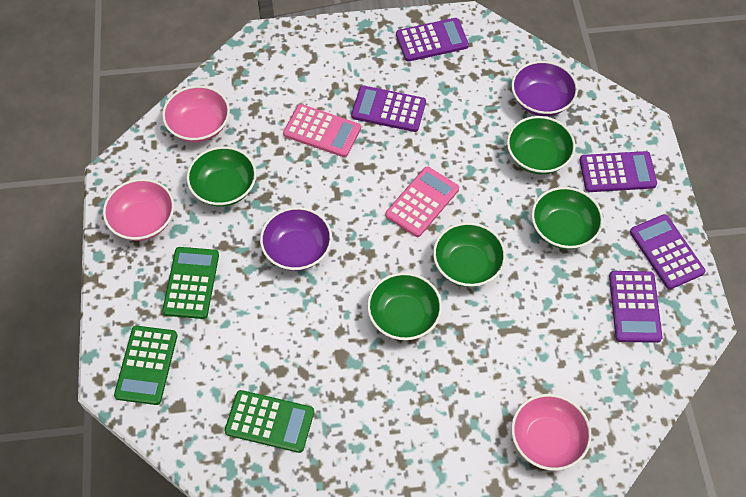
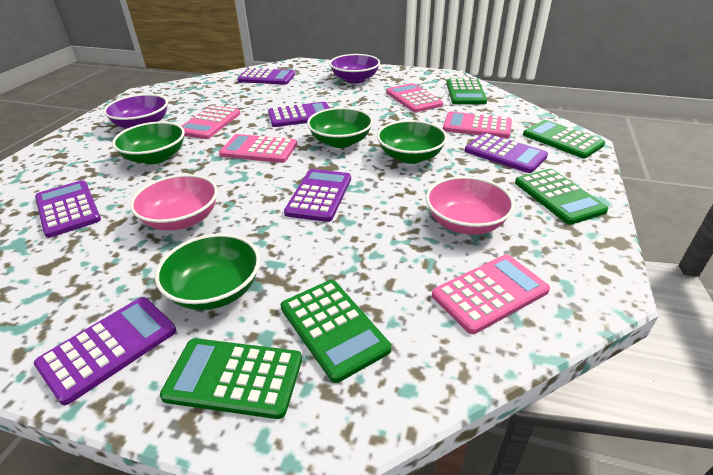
green bowl: [187,146,257,207] [367,272,442,340] [433,222,506,287] [507,116,575,174] [531,187,603,249] = 5 -> [112,122,185,164] [155,234,260,310] [307,107,373,148] [377,120,447,164] = 4
green calculator: [114,326,177,405] [162,247,219,319] [224,390,314,453] = 3 -> [160,338,302,419] [281,280,391,383] [446,79,487,104] [515,169,608,225] [523,120,605,158] = 5
pink bowl: [103,179,174,241] [162,86,230,142] [511,394,592,471] = 3 -> [130,174,218,230] [426,176,515,235] = 2
pink calculator: [283,104,361,157] [385,167,459,237] = 2 -> [182,105,241,139] [219,134,297,163] [386,83,443,113] [432,255,550,334] [443,112,512,138] = 5
purple calculator: [351,86,426,132] [396,18,469,62] [580,151,657,192] [609,271,662,343] [630,214,705,289] = 5 -> [34,297,176,405] [35,180,101,238] [237,68,295,85] [268,102,330,127] [284,169,351,222] [465,133,548,173] = 6

